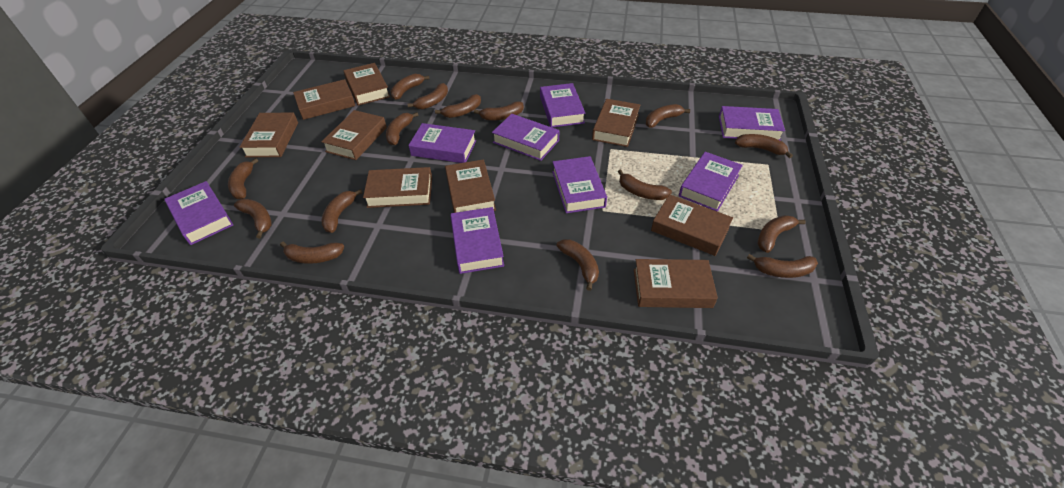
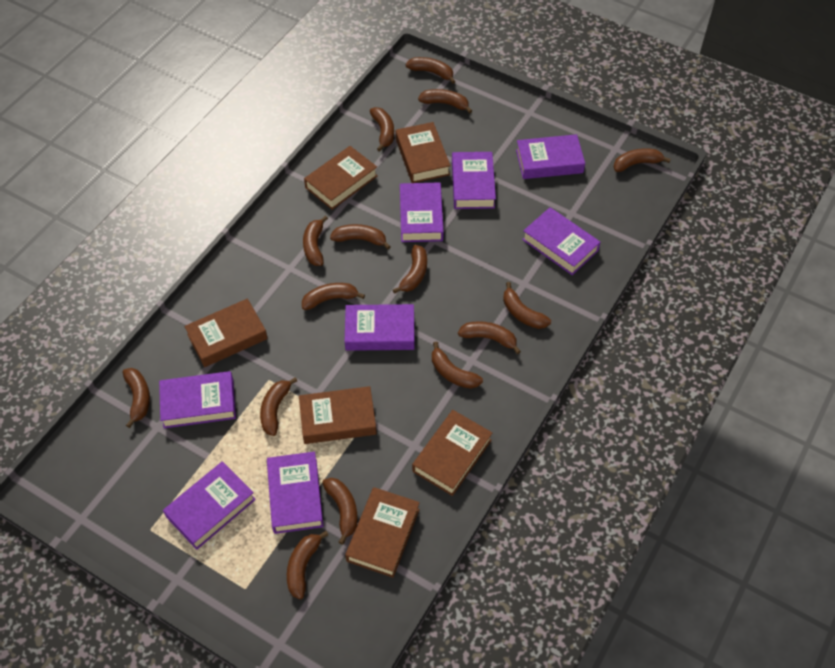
brown book: [240,113,298,157] [293,79,356,120] [321,110,387,160] [344,63,390,106] [363,167,432,208] [445,159,496,213] [592,99,640,147] [634,259,718,308] [651,194,733,256] = 9 -> [184,298,268,367] [299,386,377,444] [304,146,378,210] [345,487,420,578] [396,122,451,183] [412,410,492,496] = 6

